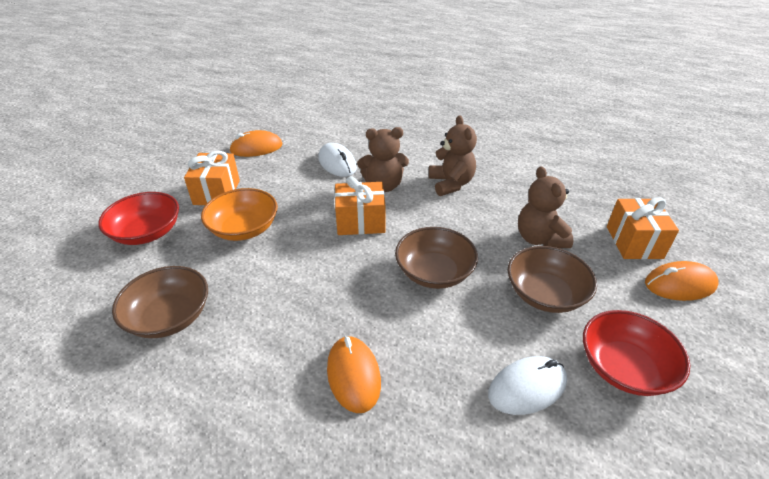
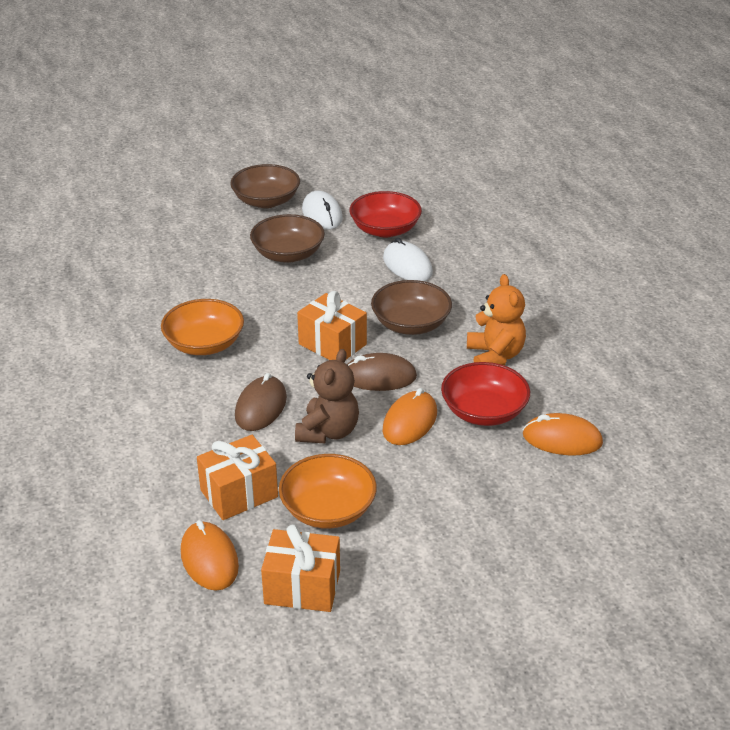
brown mouse: none = 0 -> [235,373,287,431] [347,353,417,391] = 2
brown teddy bear: [357,127,409,192] [429,115,477,196] [518,166,573,248] = 3 -> [295,349,359,443] = 1
orange bowl: [201,188,278,241] = 1 -> [161,299,244,355] [279,454,377,529] = 2
orange teddy bear: none = 0 -> [467,274,526,365] = 1

